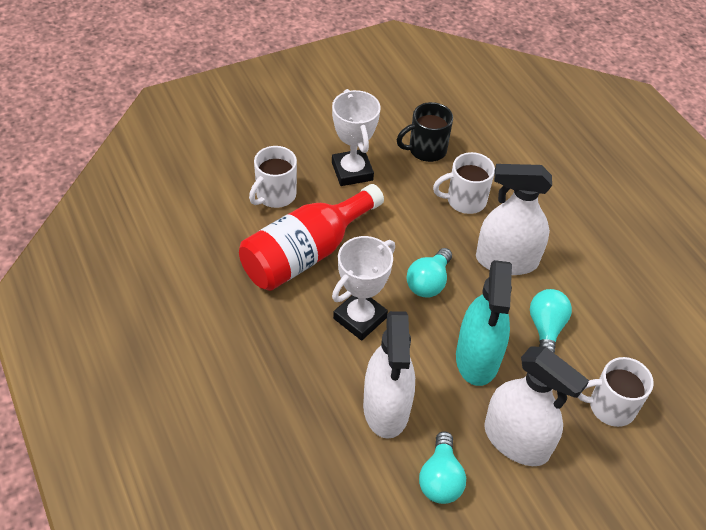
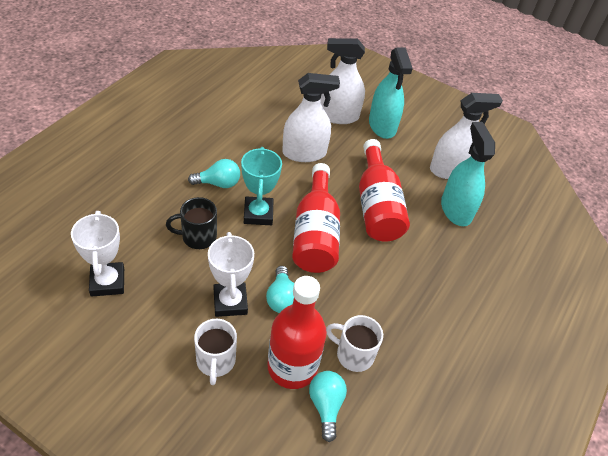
red bottle: [239,184,384,291] = 1 -> [268,276,327,389] [292,163,340,273] [359,139,410,242] = 3
turquoise spray bottle: [456,260,512,386] = 1 -> [369,47,413,139] [441,122,495,226] = 2
turquoise trophy: none = 0 -> [241,147,282,225] = 1
white mug: [249,146,297,208] [433,152,495,214] [578,357,654,427] = 3 -> [194,319,237,385] [326,315,383,372] = 2

